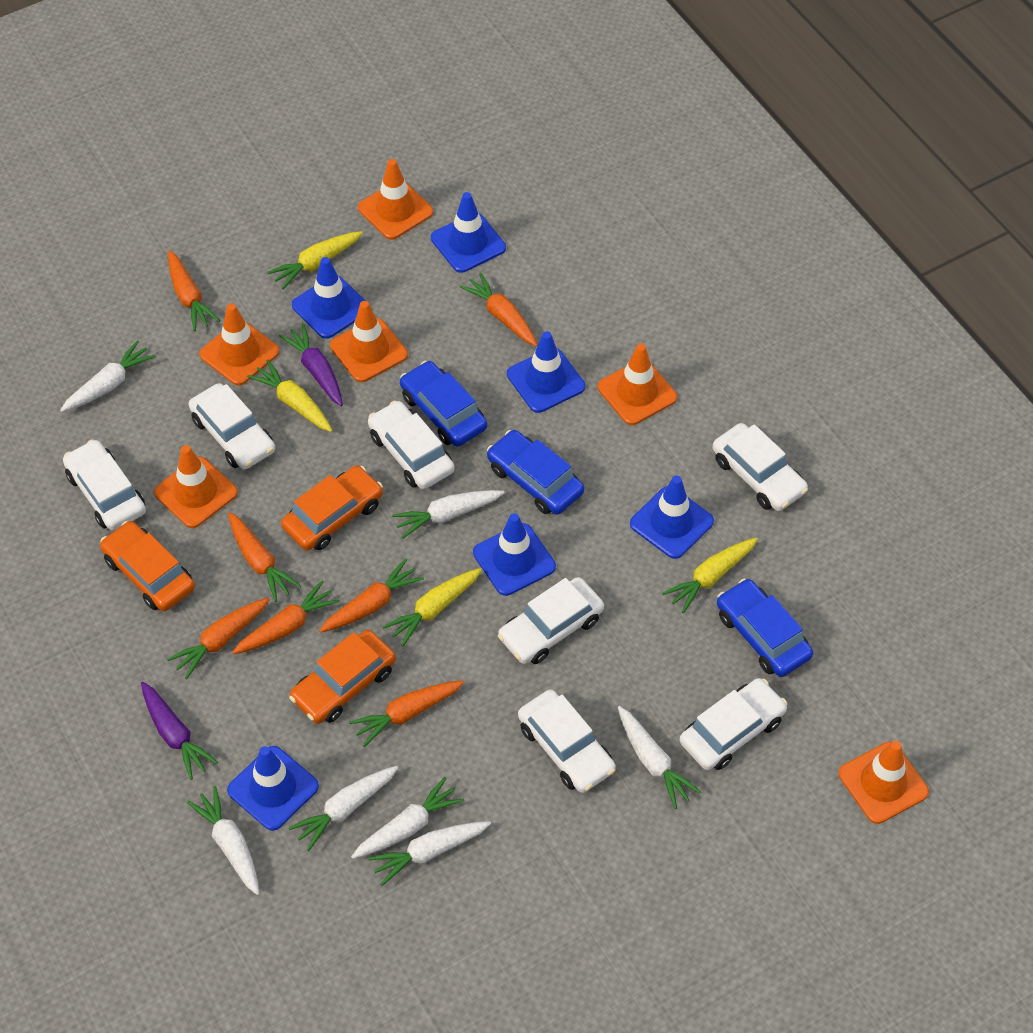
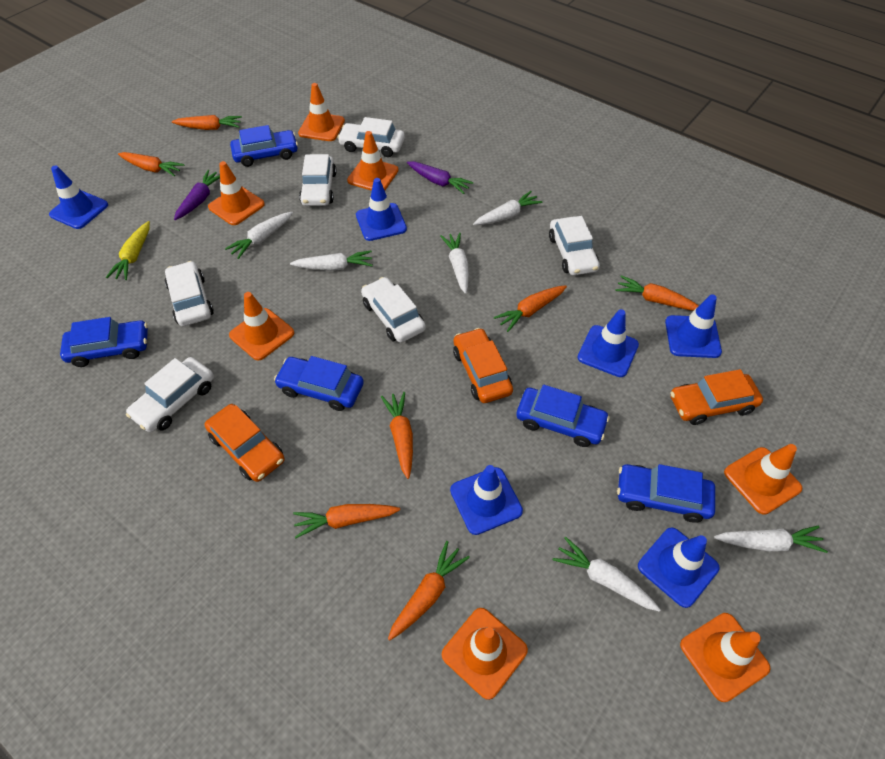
blue car: [400,361,487,447] [487,430,584,515] [717,579,813,677] = 3 -> [60,317,148,367] [230,125,298,167] [274,356,364,411] [516,385,610,447] [617,464,715,523] = 5
orange traffic cone: [154,445,238,528] [199,304,280,386] [330,301,408,382] [358,159,433,240] [598,343,677,425] [838,741,929,824] = 6 -> [208,161,265,225] [229,292,294,361] [298,83,345,141] [347,131,399,191] [442,608,528,700] [680,613,770,702] [724,444,803,515] = 7
white car: [63,439,146,531] [189,383,275,470] [368,400,454,489] [498,577,604,664] [518,689,616,793] [680,678,787,770] [713,423,808,511] = 7 -> [126,357,214,432] [165,261,214,326] [299,154,337,206] [337,117,405,157] [361,277,426,343] [549,216,600,276] = 6
white carrot: [60,340,156,412] [187,786,259,895] [289,766,399,851] [351,777,464,859] [368,821,491,886] [392,490,505,539] [618,706,701,809] = 7 -> [225,212,293,259] [290,250,373,271] [440,232,469,294] [473,191,543,225] [553,537,661,612] [714,526,828,553] = 6
yellow carrot: [247,360,333,432] [267,231,363,290] [383,568,482,647] [662,537,758,613] = 4 -> [106,221,150,280] = 1

